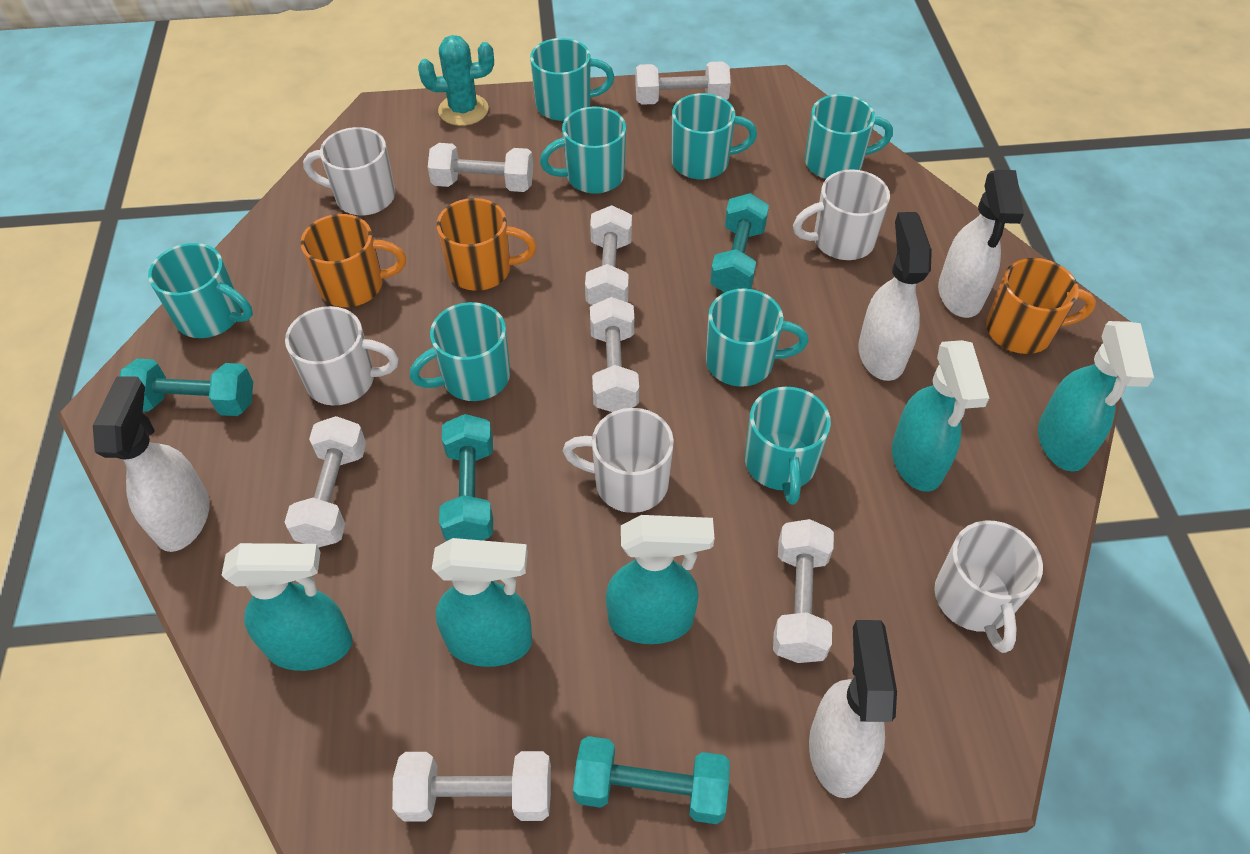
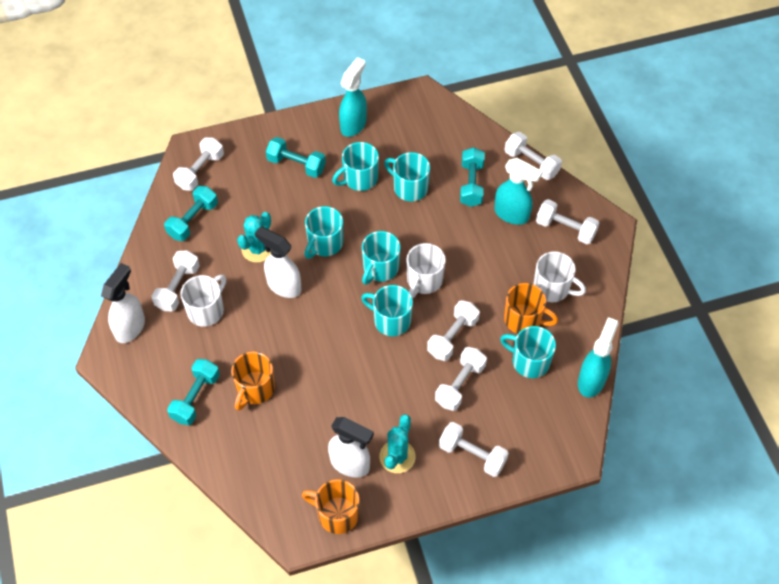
turquoise cactus: [418,35,494,126] = 1 -> [237,212,271,263] [380,414,416,473] = 2
turquoise mug: [148,243,253,338] [409,302,510,401] [530,38,615,121] [540,107,626,194] [671,93,757,179] [706,288,808,387] [745,387,831,504] [805,94,893,179] = 8 -> [305,206,343,259] [332,142,379,191] [361,285,413,336] [362,231,401,285] [384,152,430,201] [500,326,556,378] = 6
turquoise spray bottle: [221,543,353,671] [432,538,532,667] [606,515,715,644] [892,340,989,492] [1038,321,1154,472] = 5 -> [339,57,367,137] [494,158,543,225] [578,317,619,398] = 3
white mug: [285,306,399,406] [303,127,395,215] [563,408,674,513] [793,169,890,260] [935,521,1043,653] = 5 -> [180,275,226,327] [406,243,446,298] [533,251,586,302] = 3
white spray bottle: [93,376,210,552] [809,620,897,798] [858,212,932,381] [938,170,1024,318] = 4 -> [101,263,145,343] [255,227,302,298] [328,417,374,478] = 3

